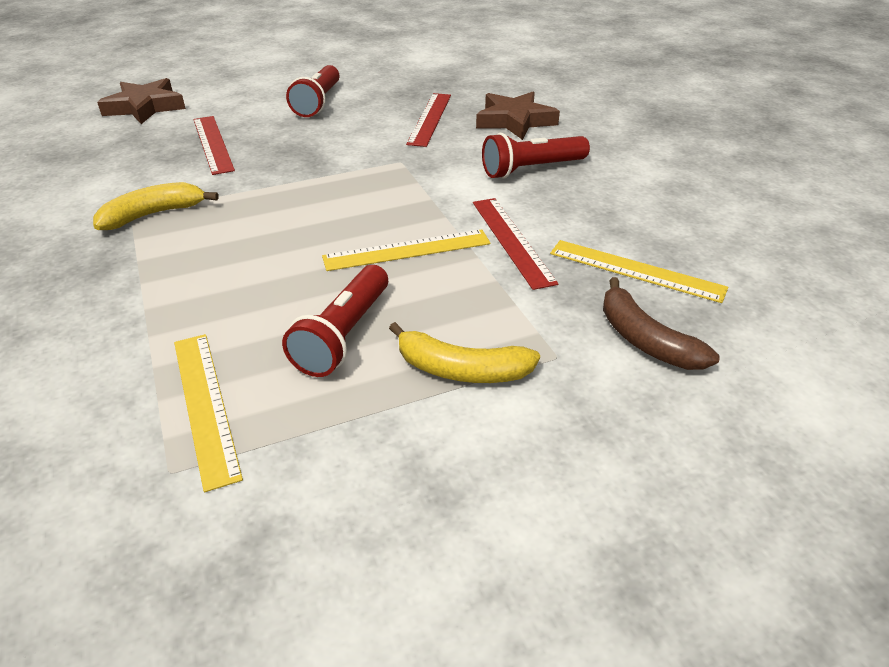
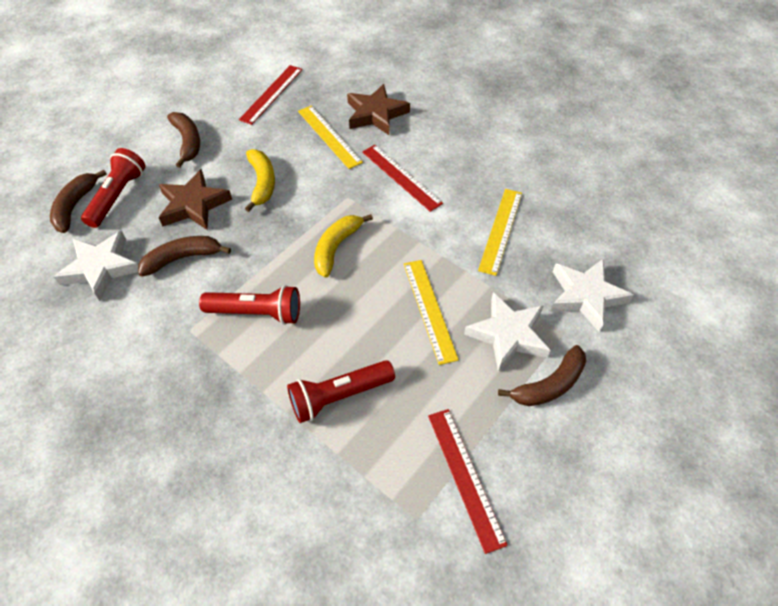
brown banana: [603,277,720,370] = 1 -> [50,170,107,233] [138,236,231,277] [167,112,200,168] [498,345,586,406] = 4
white star: none = 0 -> [54,231,138,301] [464,292,551,372] [550,259,634,332] = 3

